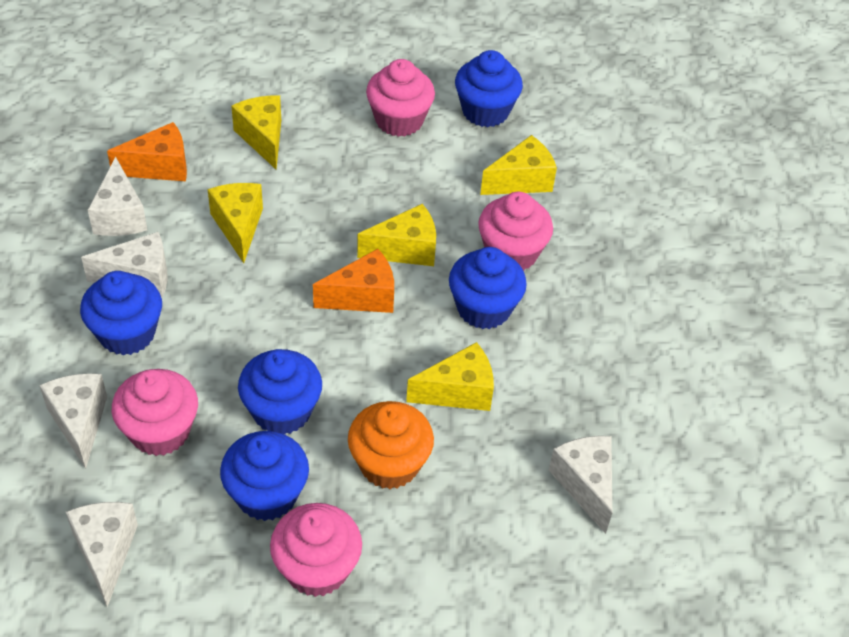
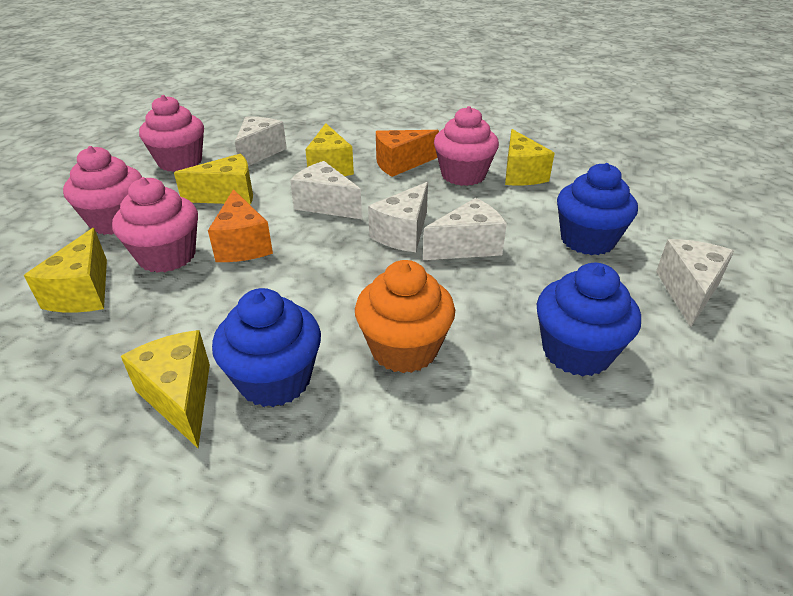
blue cupcake: [80,271,162,355] [220,431,309,521] [238,349,322,434] [449,247,527,329] [455,50,523,127] = 5 -> [212,288,321,407] [537,263,641,376] [557,163,638,255] = 3

